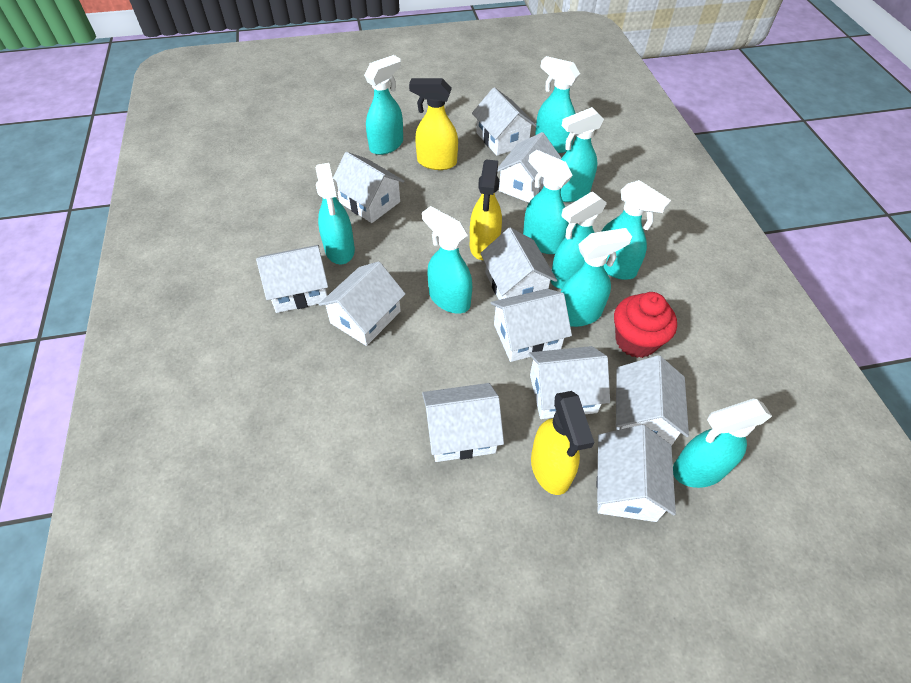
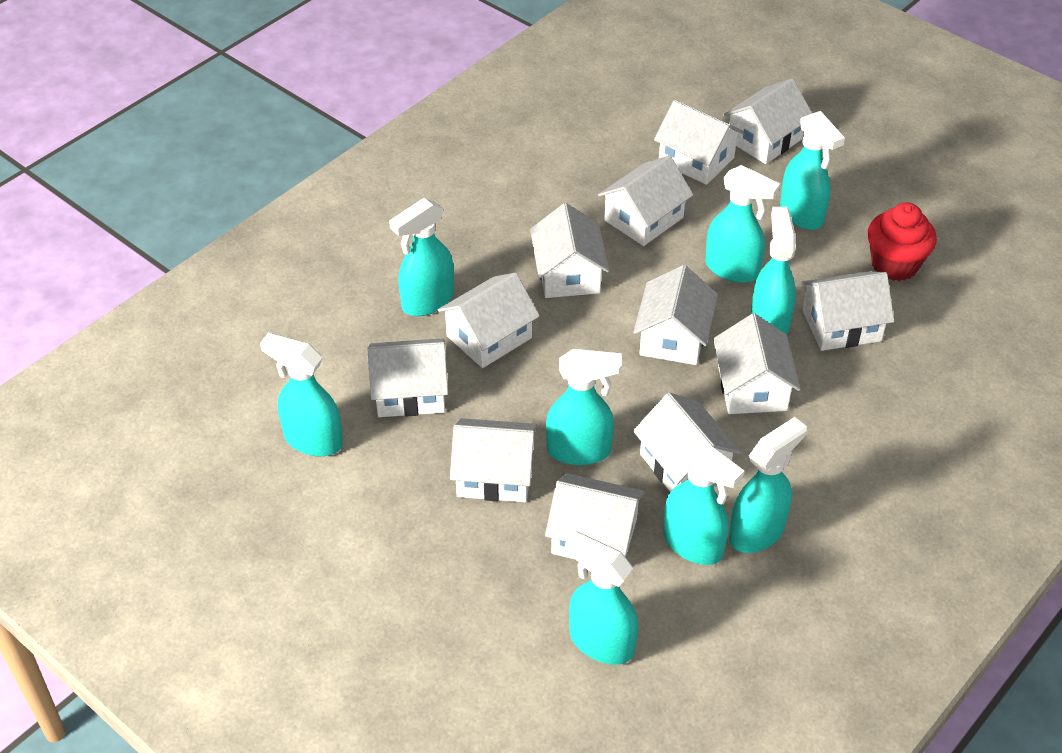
turquoise spray bottle: [315,163,355,264] [364,55,403,155] [422,206,472,314] [523,150,573,254] [535,56,580,153] [550,192,607,289] [561,107,604,202] [561,228,632,327] [601,180,671,280] [673,399,772,488] = 10 -> [260,333,343,456] [389,198,454,316] [546,349,622,465] [565,531,638,665] [663,440,745,565] [705,165,780,283] [729,417,807,553] [751,207,796,335] [780,111,845,230] = 9
white house: [256,245,328,313] [319,261,406,346] [333,152,404,223] [422,383,504,462] [472,87,537,156] [480,228,557,300] [491,289,572,362] [497,132,561,203] [529,346,610,419] [597,425,676,522] [616,355,689,446] = 11 -> [367,338,448,417] [438,273,540,368] [450,418,538,502] [530,203,609,298] [545,473,645,560] [598,155,693,246] [633,265,718,365] [633,393,742,492] [654,100,744,185] [713,313,801,414] [723,78,812,164] [801,271,894,351] = 12
yellow spray bottle: [409,78,458,170] [470,159,502,260] [531,391,594,495] = 3 -> none = 0

